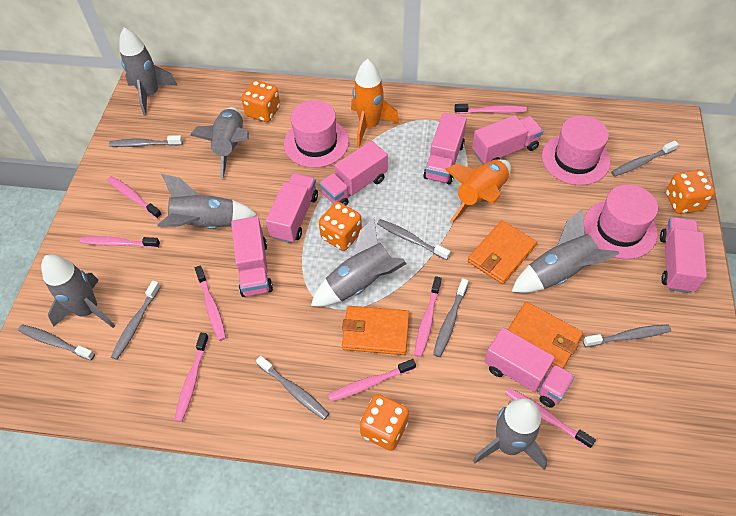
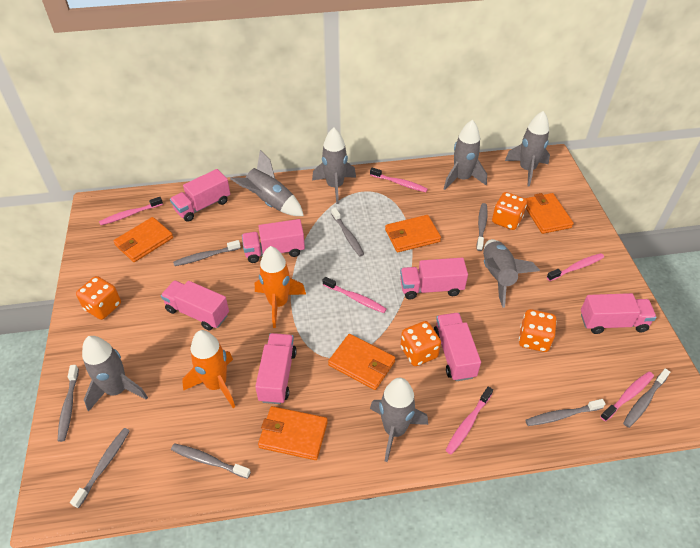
orange wallet: [342,306,409,355] [468,220,537,284] [508,302,583,368] = 3 -> [113,217,173,262] [258,406,328,460] [328,334,395,390] [385,215,441,252] [525,193,574,234] = 5
pink hat: [284,100,349,168] [542,116,610,185] [584,185,658,259] = 3 -> none = 0
pink toothbrush: [80,236,160,248] [107,176,162,219] [174,333,209,422] [195,265,226,341] [328,359,416,402] [414,276,442,357] [454,104,527,114] [505,388,596,449] = 8 -> [99,197,163,225] [323,277,387,313] [370,168,428,192] [445,387,493,455] [547,253,604,281] [600,372,654,421] = 6

